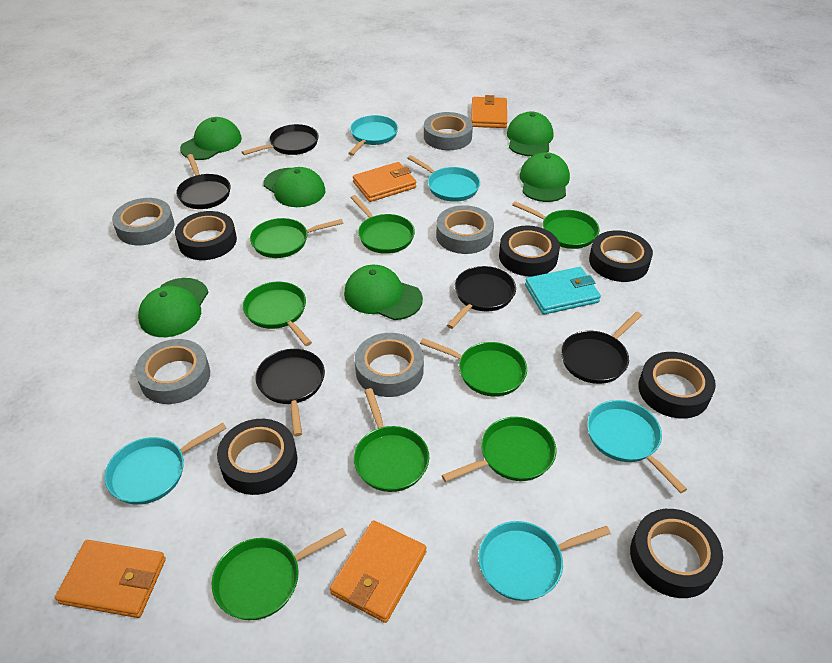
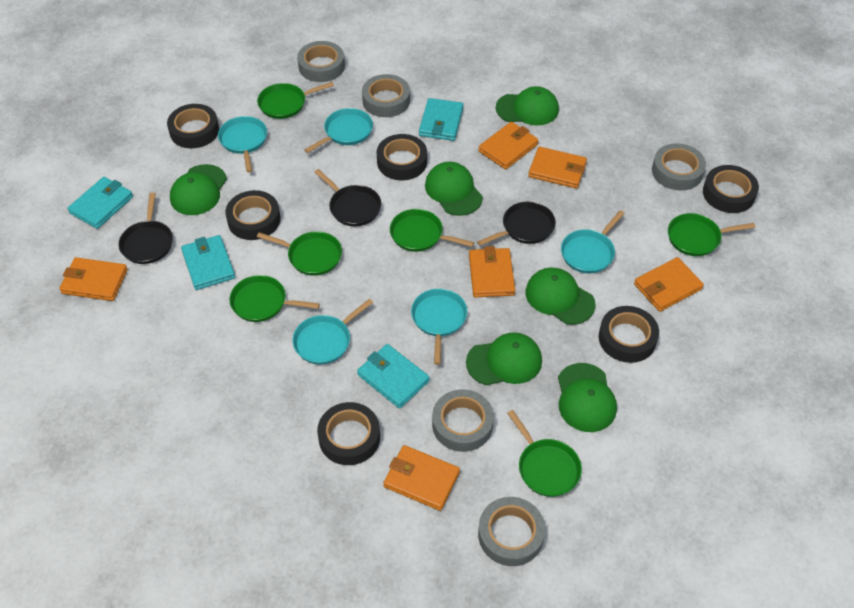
black pan: [176,154,231,209] [242,124,319,155] [255,349,325,436] [447,266,516,329] [561,311,642,384] = 5 -> [119,192,173,264] [314,169,381,226] [477,202,556,246] = 3
green pan: [212,528,347,620] [243,282,312,346] [250,218,343,258] [351,195,415,254] [354,388,429,492] [420,338,527,396] [442,417,556,482] [512,201,599,249] = 8 -> [229,275,320,322] [257,82,334,119] [257,231,342,276] [390,209,474,252] [507,410,582,497] [668,213,755,256] = 6
orange wallet: [55,540,166,618] [330,520,426,623] [353,162,416,202] [471,95,507,128] = 4 -> [59,257,128,301] [383,445,460,511] [469,246,515,297] [478,122,539,169] [528,147,587,189] [634,257,704,312] = 6
turquoise wallet: [525,267,601,315] = 1 -> [68,177,133,229] [181,235,235,290] [357,344,430,408] [419,98,463,141] = 4

